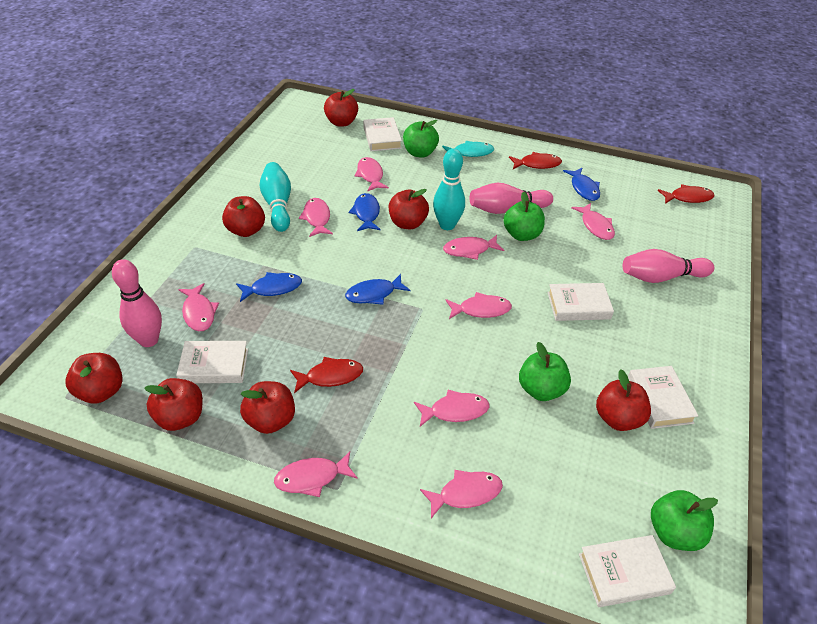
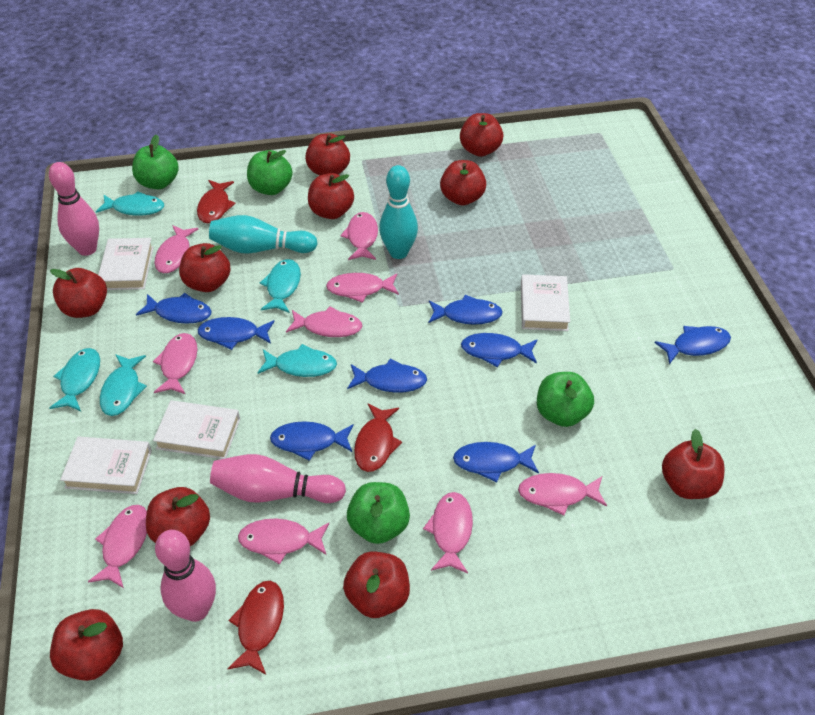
blue fish: [236,272,302,302] [345,274,410,305] [349,193,381,231] [563,168,600,201] = 4 -> [136,293,212,324] [198,317,275,350] [270,421,354,461] [347,359,427,393] [429,295,503,325] [453,442,539,482] [461,333,538,367] [654,326,731,365] = 8
red apple: [66,353,123,404] [144,378,203,431] [222,196,265,237] [240,381,295,434] [324,89,358,127] [389,189,429,229] [596,369,651,431] = 7 -> [50,268,107,318] [50,609,123,681] [146,487,210,546] [179,243,231,292] [305,134,350,175] [308,173,354,219] [343,551,410,618] [440,160,486,206] [460,113,504,157] [662,429,725,499] = 10
turquoise fish: [442,141,494,157] = 1 -> [49,348,100,411] [96,191,164,216] [100,354,147,416] [258,344,337,377] [260,259,301,313] = 5
white book: [176,341,248,383] [363,117,402,151] [547,283,614,321] [579,535,676,607] [628,366,698,429] = 5 -> [60,437,152,494] [98,238,154,290] [153,400,240,459] [521,274,570,331] = 4

